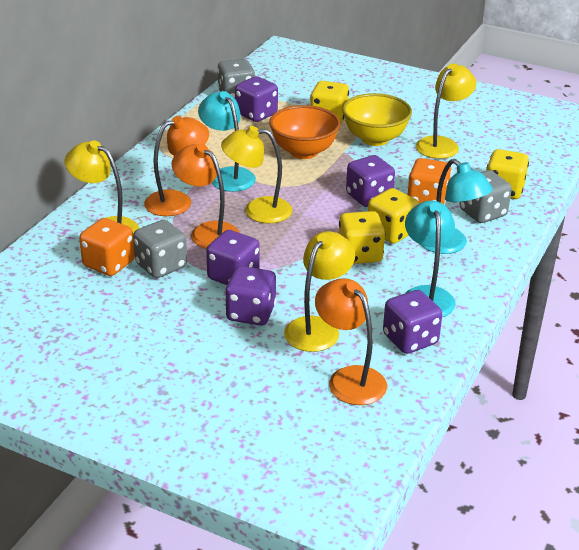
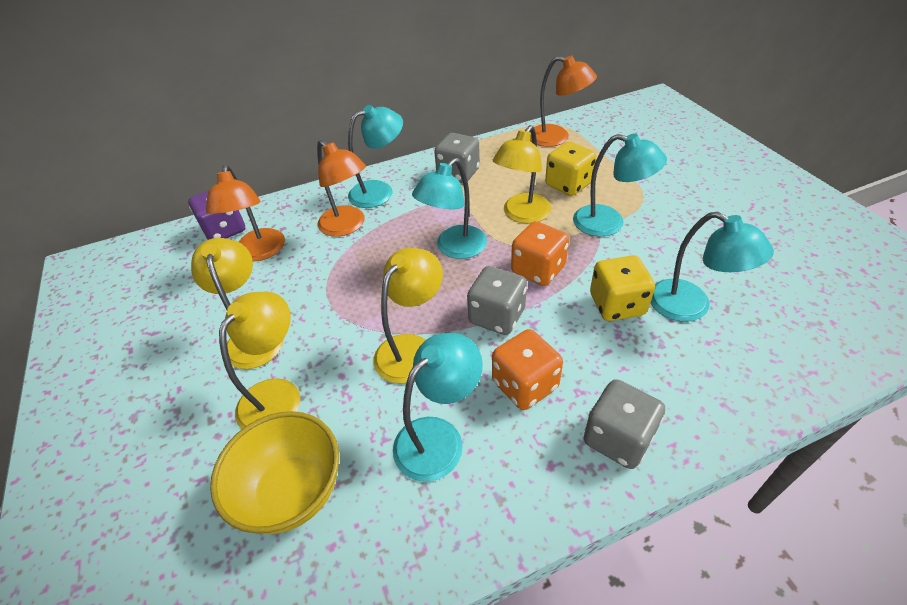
orange bowl: [269,105,340,159] = 1 -> none = 0
purple dice: [206,230,260,285] [225,266,276,326] [235,76,278,122] [346,155,395,207] [383,290,442,354] = 5 -> [188,190,245,240] = 1
turquoise lamp: [198,91,256,192] [405,200,456,317] [421,159,493,254] = 3 -> [348,105,403,208] [393,333,483,482] [412,158,487,259] [573,133,667,237] [651,212,774,322] = 5
yellow dice: [310,81,349,124] [339,211,385,264] [368,188,419,244] [487,149,529,199] = 4 -> [545,141,597,196] [590,255,655,321] = 2

